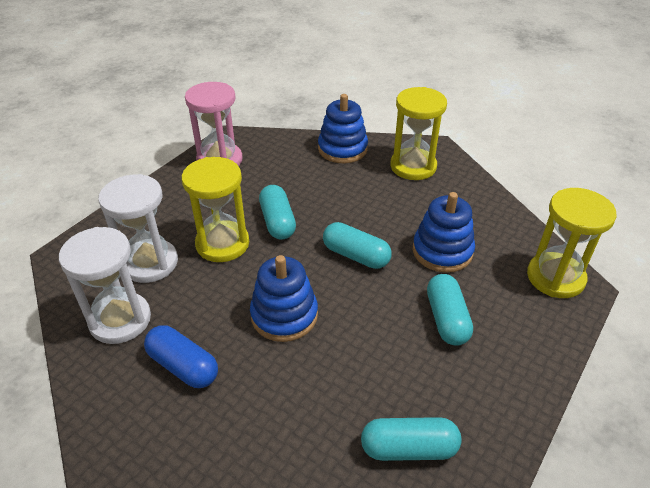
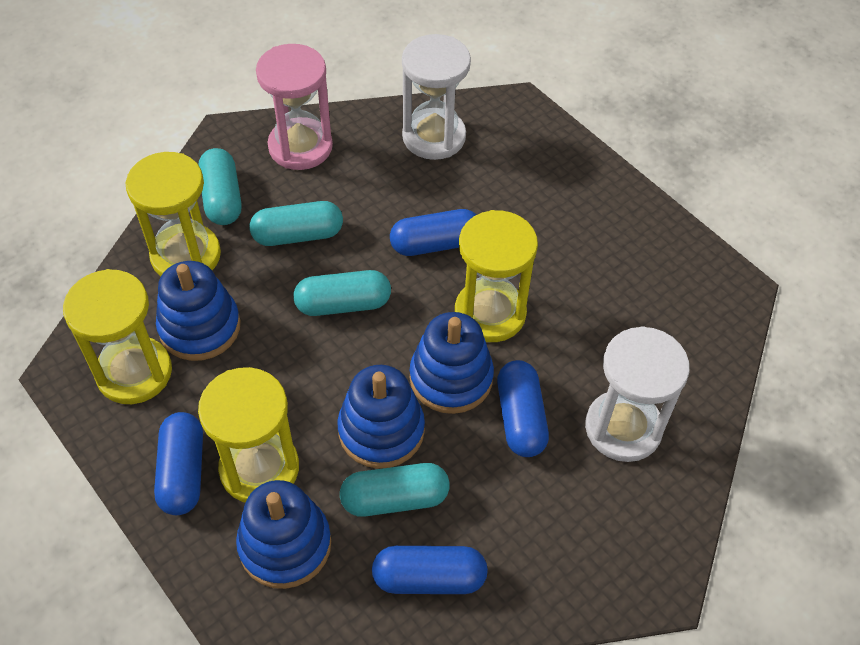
blue capsule: [144,325,218,388] = 1 -> [154,412,203,515] [372,546,488,594] [390,209,477,256] [497,360,549,457] = 4
blue stacking toy: [250,255,318,342] [318,94,368,163] [413,192,475,273] = 3 -> [156,261,241,361] [236,480,331,589] [337,365,425,469] [410,312,494,414] = 4
yellow hourglass: [181,157,249,262] [390,87,447,180] [527,188,617,298] = 3 -> [63,269,172,404] [126,152,221,276] [198,367,299,503] [455,210,538,342] = 4

